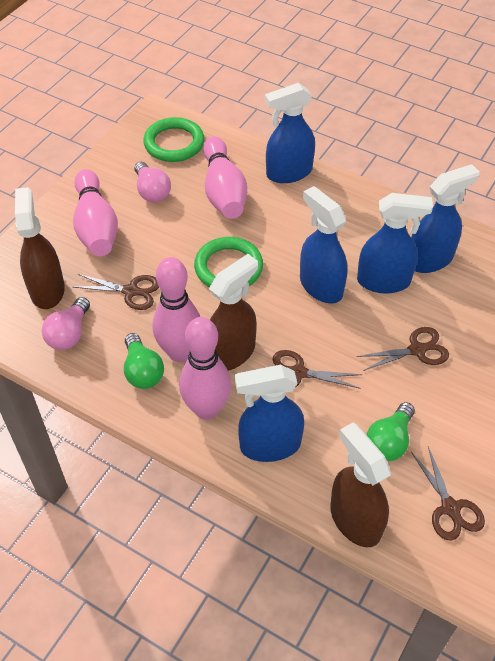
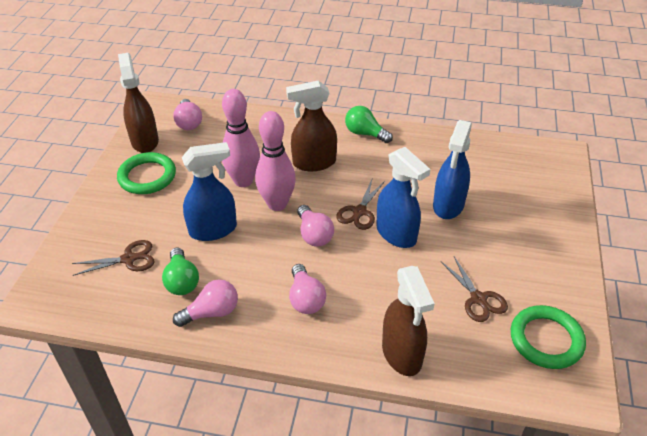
blue spray bottle: [235,365,304,462] [265,83,315,183] [300,186,347,303] [357,193,433,293] [411,164,480,273] = 5 -> [182,142,237,241] [376,147,430,248] [433,120,472,219] = 3
brown scissors: [74,274,159,310] [272,350,362,389] [357,327,449,371] [411,446,485,541] = 4 -> [72,240,155,276] [336,180,385,230] [441,257,508,322] = 3
pink bowling pin: [73,169,118,256] [153,257,200,362] [179,317,231,420] [203,136,247,219] = 4 -> [222,89,260,187] [255,111,296,211] = 2
pink light bulb: [42,297,90,350] [135,162,171,203] = 2 -> [173,99,202,130] [173,279,238,327] [289,264,326,314] [297,205,334,247] = 4

